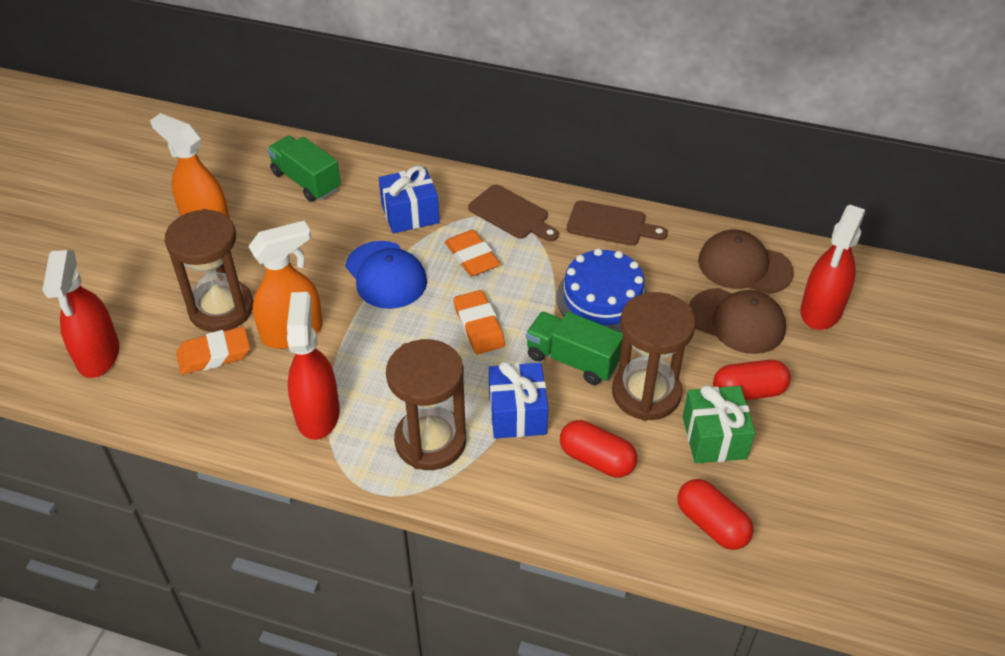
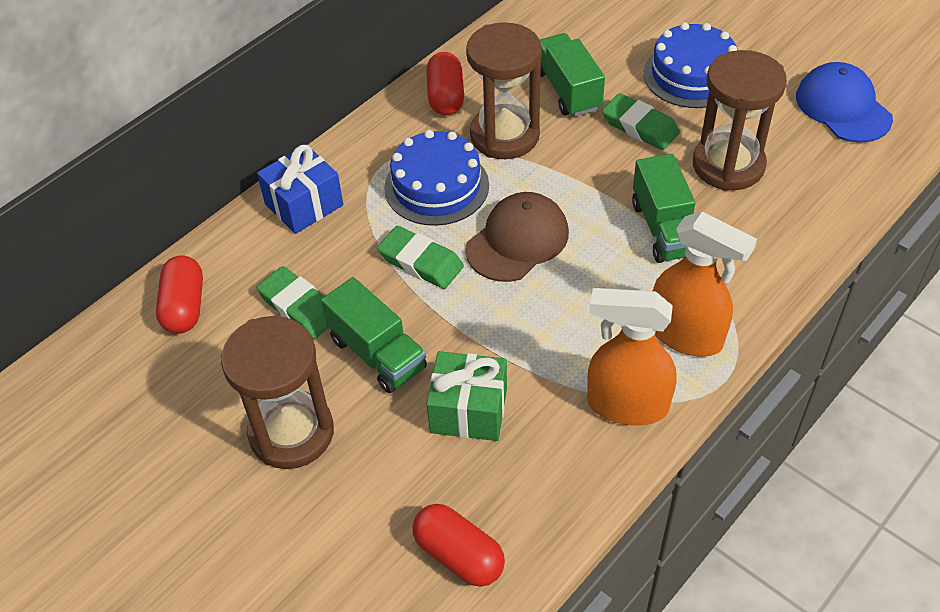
blue cake: [556,248,648,332] = 1 -> [384,130,489,226] [644,22,738,108] = 2
blue gift: [379,165,440,233] [489,361,548,439] = 2 -> [257,145,343,234] = 1
brown cap: [689,288,786,354] [698,230,794,294] = 2 -> [465,192,569,282] = 1
brown cutting board: [468,184,559,241] [567,200,668,246] = 2 -> none = 0
green eraser: none = 0 -> [256,266,328,339] [377,226,464,289] [602,93,680,150] = 3
green truck: [267,136,341,202] [526,312,623,385] = 2 -> [321,277,427,393] [540,33,605,117] [632,154,695,263] = 3
orange eraser: [176,327,250,375] [445,230,500,276] [453,290,505,354] = 3 -> none = 0
red spray bottle: [42,250,119,378] [287,292,340,440] [800,205,865,330] = 3 -> none = 0

